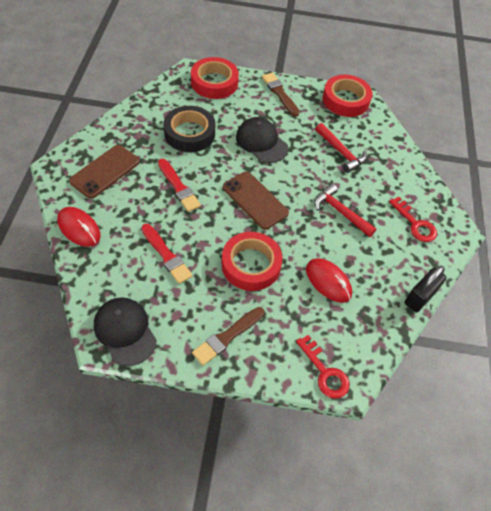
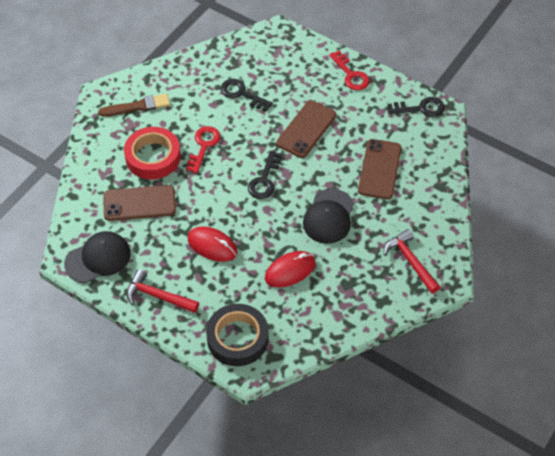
black key: none = 0 -> [221,79,273,111] [248,151,282,199] [387,97,445,117] = 3
black padlock: [405,266,447,312] = 1 -> none = 0
brown brush: [192,307,264,366] [262,73,300,116] = 2 -> [98,94,170,116] = 1
brown phone: [69,145,140,199] [223,172,289,230] = 2 -> [103,185,176,221] [276,101,336,158] [358,139,401,199] = 3
red brush: [141,224,193,284] [158,159,201,212] = 2 -> none = 0
red tape: [191,57,239,99] [222,232,283,291] [323,75,373,117] = 3 -> [124,127,181,179] = 1

